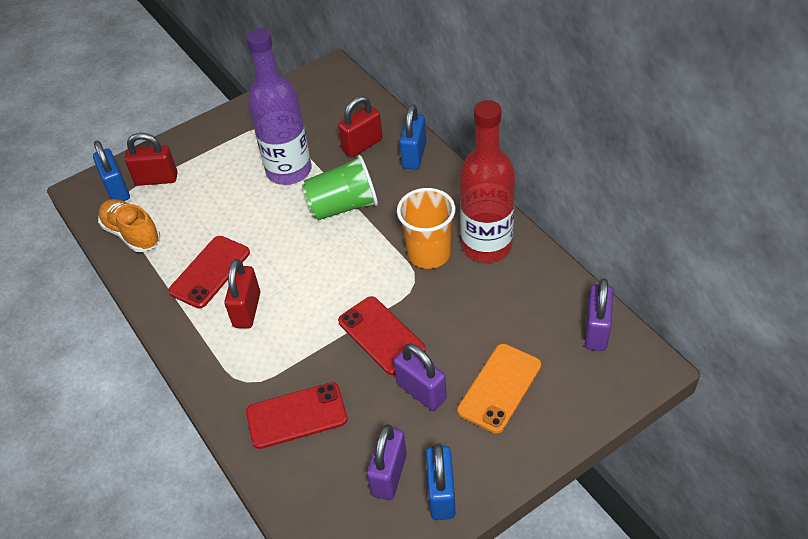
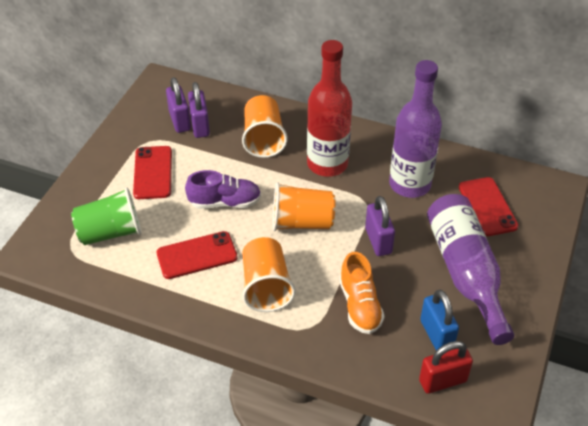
blue padlock: [93,141,130,201] [399,104,426,170] [426,443,456,520] = 3 -> [420,290,459,351] = 1
orange cup: [397,188,456,269] = 1 -> [242,95,288,158] [242,237,296,312] [273,182,335,231] = 3
orange phone: [457,344,541,434] = 1 -> none = 0
purple bottle: [246,28,311,185] = 1 -> [389,60,442,198] [427,194,514,345] = 2
purple shoe: none = 0 -> [185,170,261,209] = 1
red padlock: [125,133,178,186] [224,259,260,328] [338,96,383,158] = 3 -> [419,341,473,394] = 1

